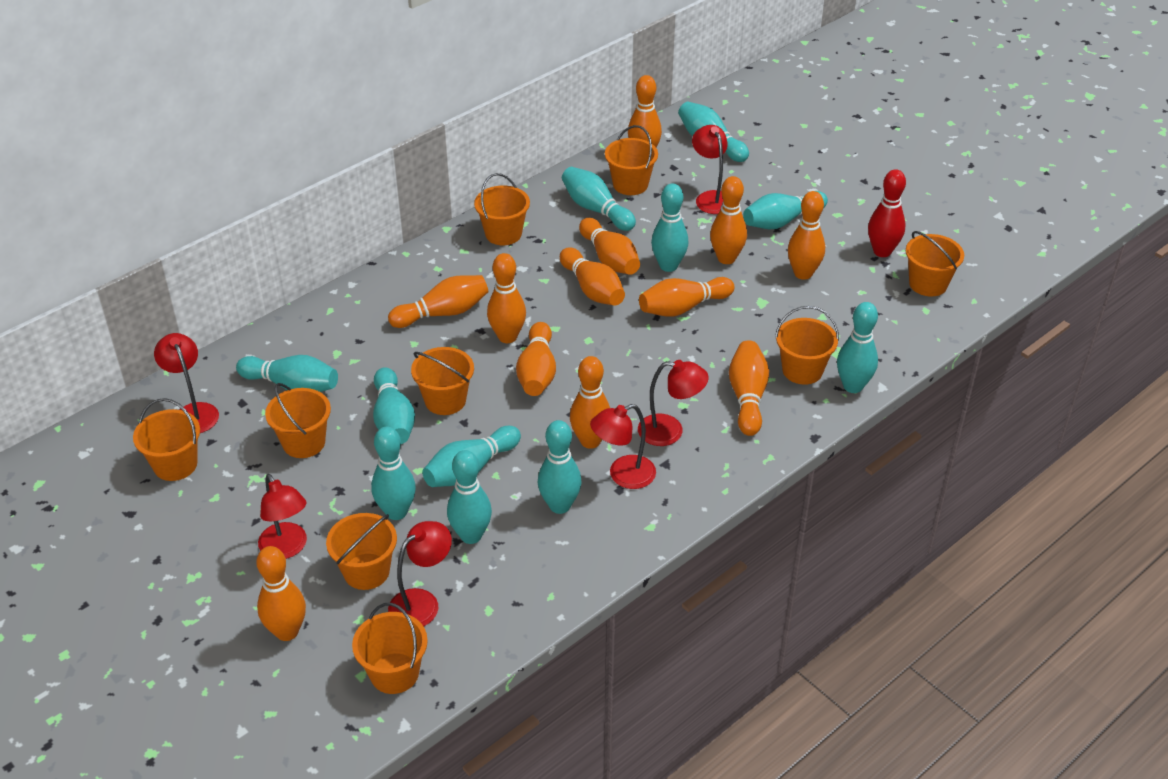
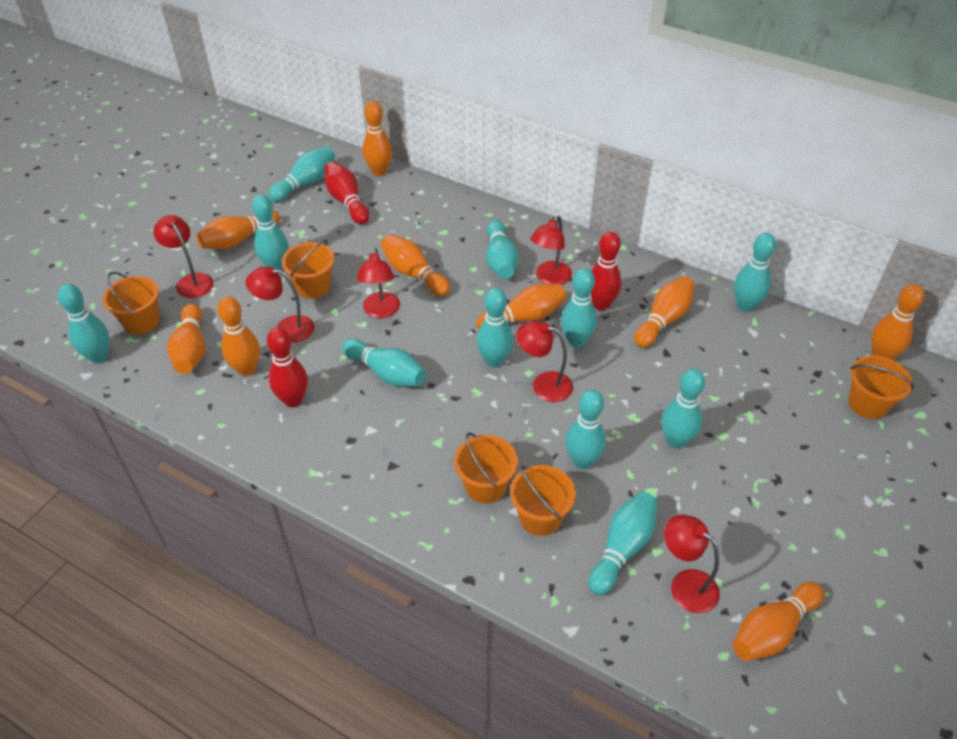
orange bowling pin: [256,546,306,641] [388,275,489,328] [487,253,526,343] [516,322,556,396] [560,247,625,306] [570,356,610,449] [579,218,640,275] [628,75,662,147] [639,277,735,317] [710,176,747,264] [729,340,769,436] [788,191,825,280] = 12 -> [167,304,205,374] [196,210,280,249] [217,297,260,376] [363,101,392,176] [381,234,450,296] [477,284,566,329] [634,276,695,348] [733,582,824,661] [871,284,925,359] = 9
orange bucket: [133,398,200,481] [265,383,331,458] [326,513,397,590] [352,603,428,694] [411,347,474,415] [474,173,530,245] [605,125,658,195] [775,306,839,385] [906,231,964,297] = 9 -> [102,272,160,335] [282,239,334,299] [454,432,518,504] [510,465,576,536] [848,355,914,419] = 5
red bowling pin: [868,169,906,257] = 1 -> [267,327,308,407] [325,161,369,224] [591,232,622,311] = 3

